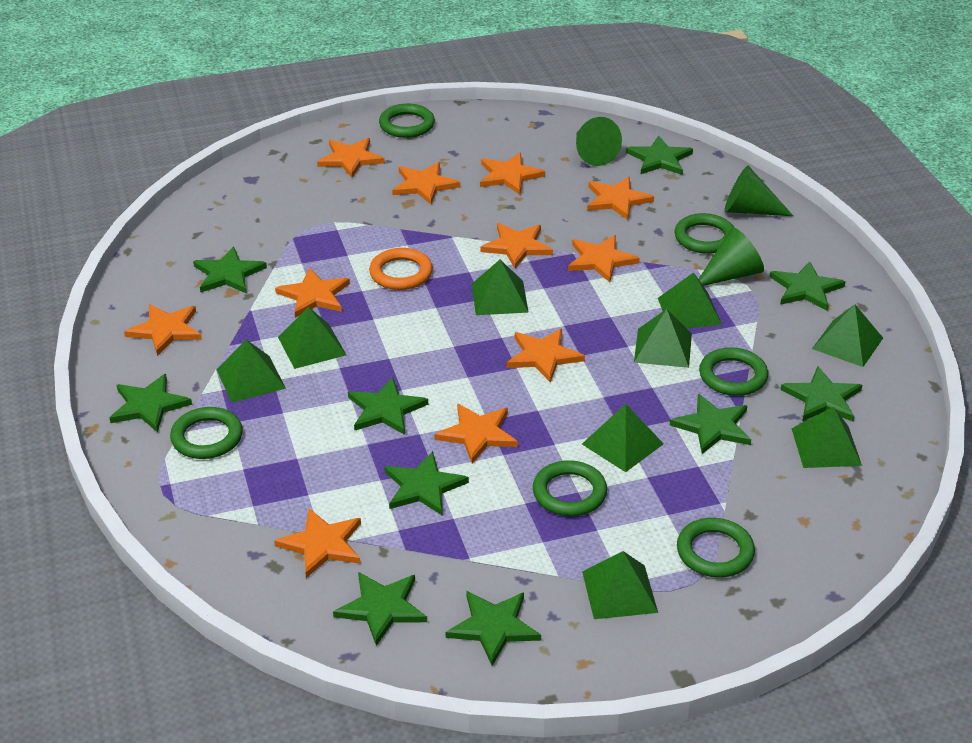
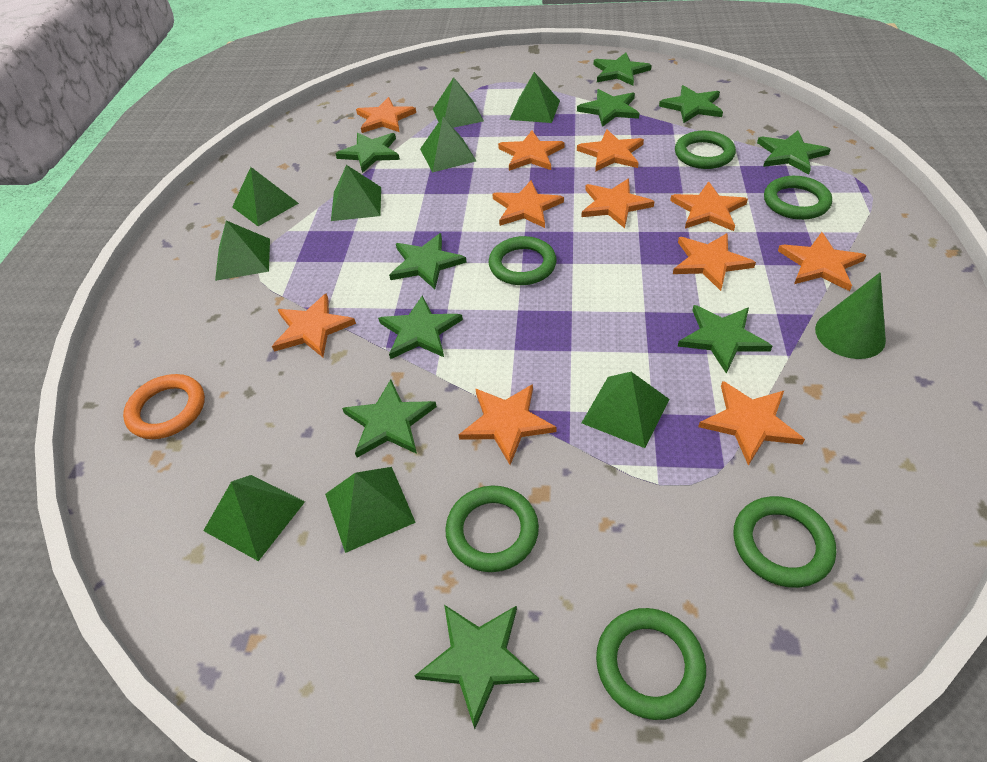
green cone: [576,117,622,166] [699,228,764,286] [725,166,793,216] = 3 -> [815,272,886,359] = 1

